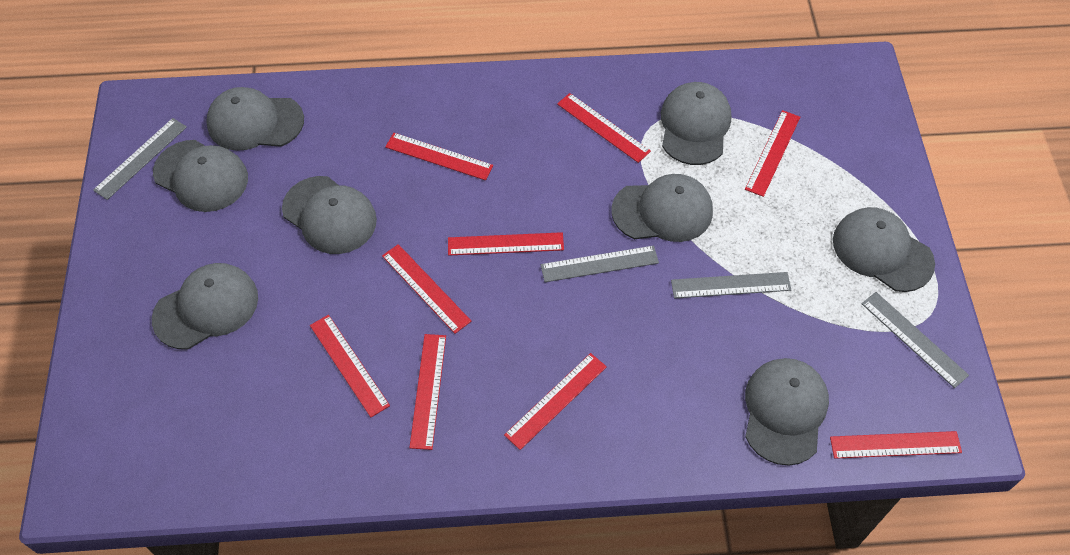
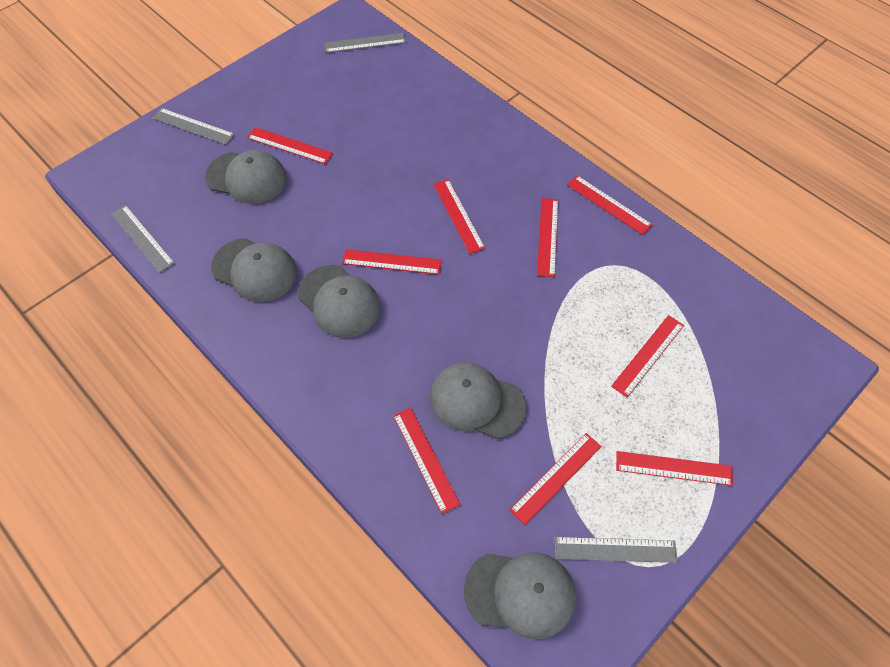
grey cap: [152,263,258,350] [153,140,248,212] [206,87,304,151] [282,176,377,254] [611,174,713,242] [661,82,731,165] [745,358,829,465] [833,207,935,292] = 8 -> [205,150,286,204] [211,238,297,302] [298,265,380,338] [430,362,526,439] [464,553,576,639] = 5

